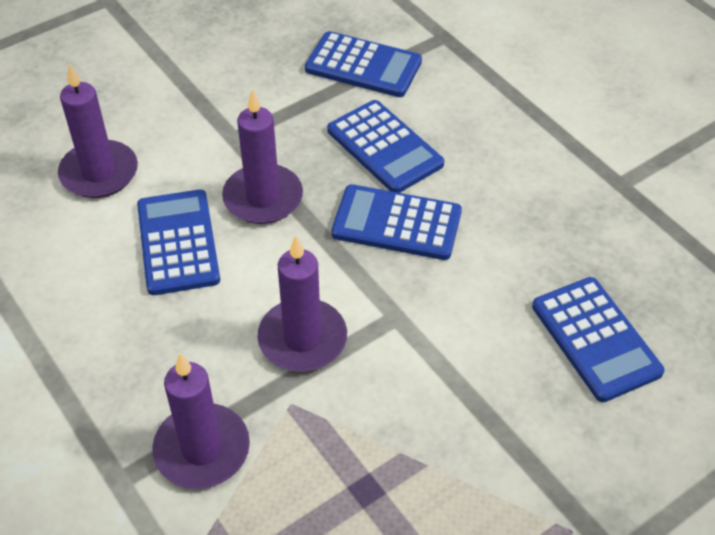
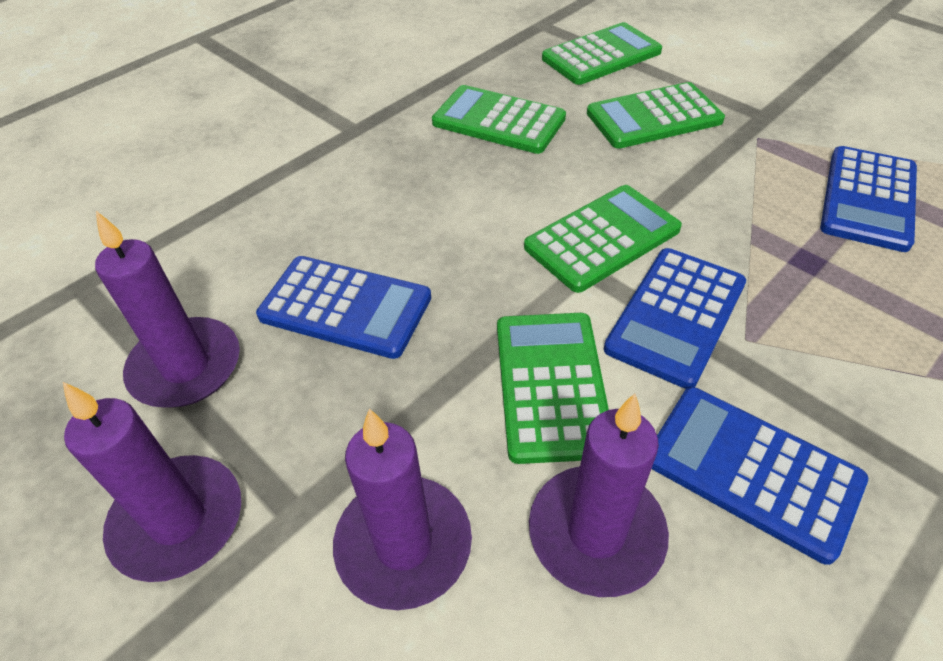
blue calculator: [137,189,220,295] [305,31,422,97] [327,100,444,193] [331,184,462,260] [532,277,665,402] = 5 -> [256,256,431,359] [604,248,746,389] [652,387,868,565] [820,146,917,252] = 4
green calculator: none = 0 -> [432,85,566,154] [497,313,609,464] [524,185,682,293] [542,22,662,85] [587,82,725,149] = 5

